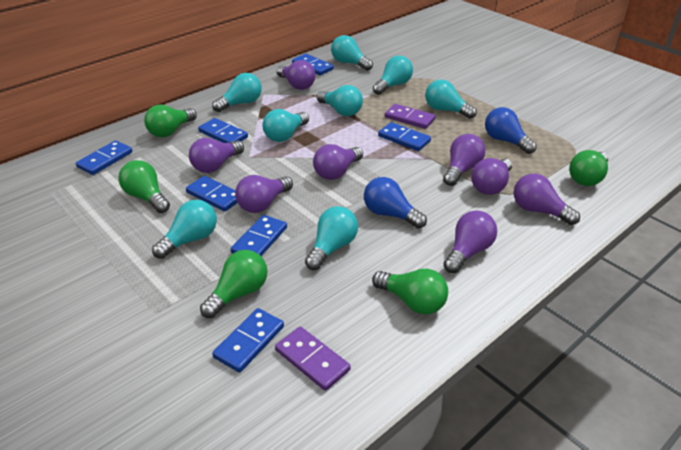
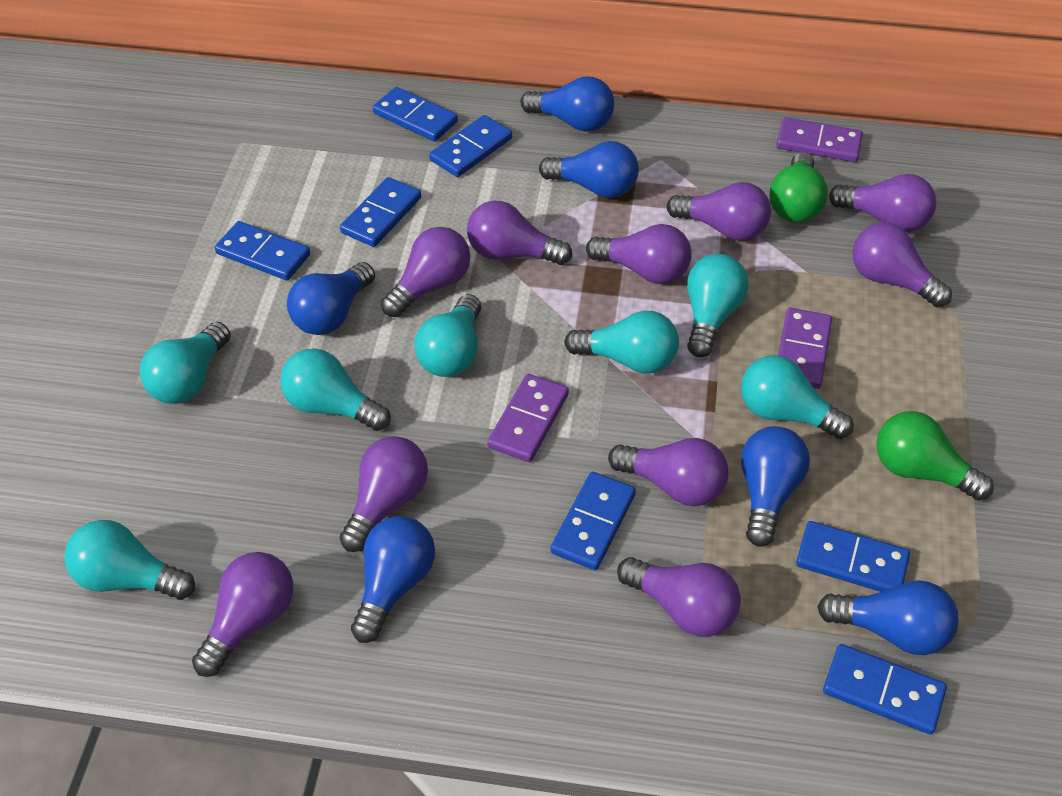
blue light bulb: [364,177,427,229] [485,107,537,154] = 2 -> [287,262,375,335] [351,516,435,643] [521,76,614,131] [539,141,639,198] [741,426,810,547] [817,580,959,655] = 6
green light bulb: [119,160,170,213] [144,105,197,137] [200,250,267,318] [372,269,448,315] [569,150,608,186] = 5 -> [769,152,828,223] [876,411,994,501] = 2
purple domino: [275,327,351,391] [385,104,435,129] = 2 -> [487,374,569,462] [776,117,863,162] [778,308,832,389] = 3
purple light bulb: [189,138,244,173] [235,175,293,213] [276,60,316,90] [313,144,363,180] [443,134,486,186] [443,210,497,273] [471,158,512,195] [514,174,580,225] = 8 -> [192,552,293,677] [340,436,428,552] [381,227,470,317] [467,201,572,265] [586,224,692,284] [608,438,728,506] [617,557,741,637] [667,182,771,241] [829,174,937,232] [853,223,952,308] = 10
turquoise light bulb: [152,200,217,259] [212,73,262,112] [262,109,309,142] [305,206,358,270] [317,85,363,116] [331,35,373,71] [373,56,413,95] [425,79,477,119] = 8 -> [65,520,195,600] [140,322,231,404] [280,348,391,431] [414,294,481,377] [564,311,679,374] [687,254,749,357] [741,355,854,439] = 7

